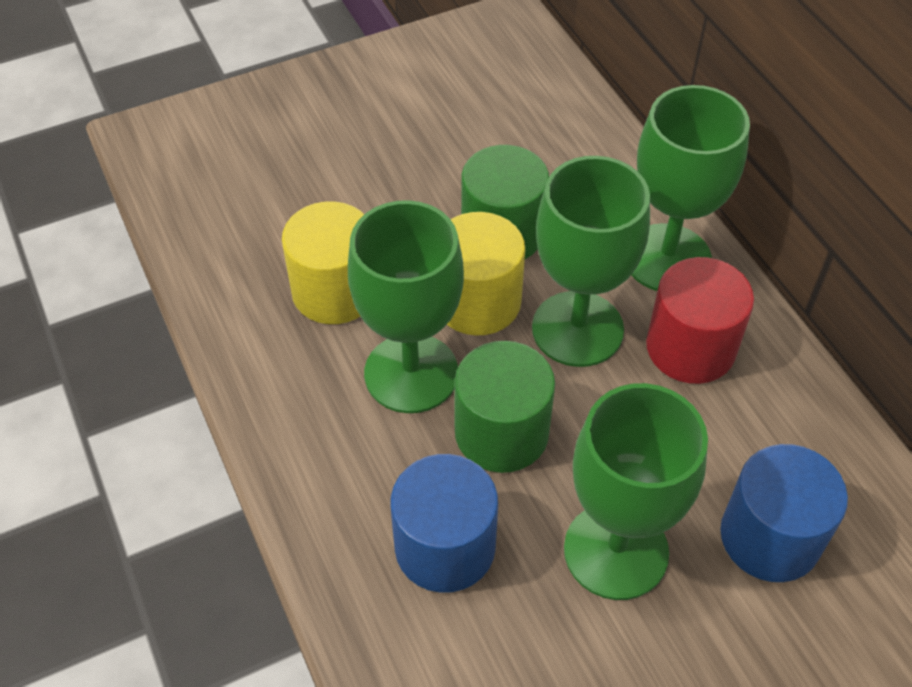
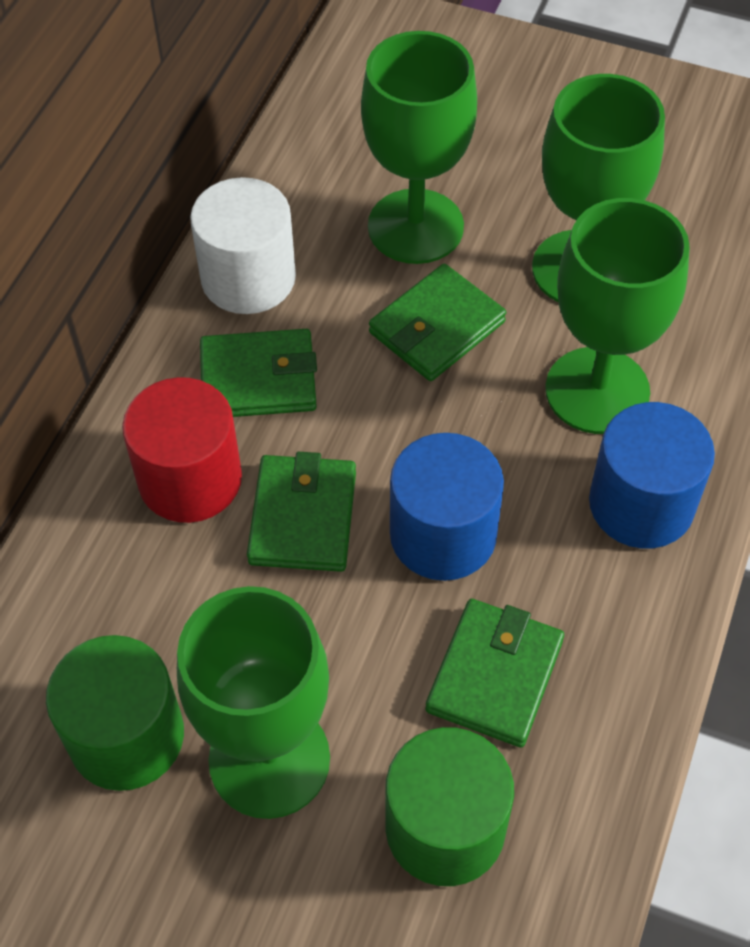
green wallet: none = 0 -> [200,329,317,417] [247,452,356,572] [369,264,506,381] [425,599,564,748] = 4
white cylinder: none = 0 -> [190,177,296,314] = 1
yellow cylinder: [282,201,364,324] [447,212,525,335] = 2 -> none = 0

